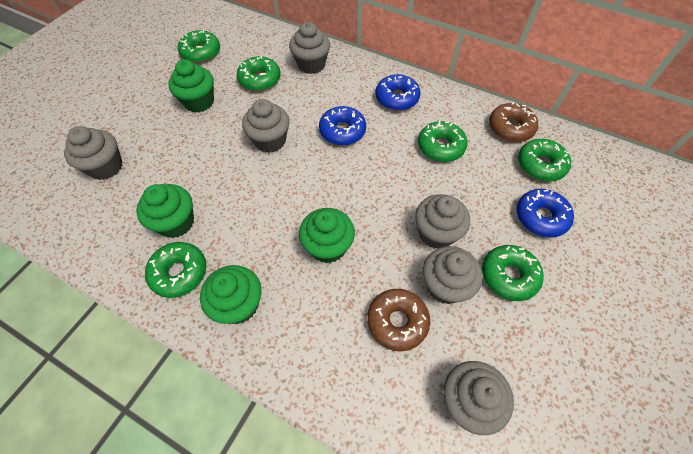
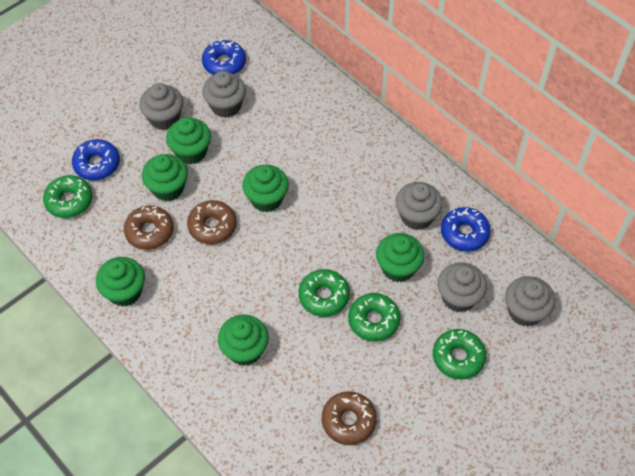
brown donut: [367,289,430,351] [489,102,538,142] = 2 -> [124,205,174,250] [187,200,237,244] [322,391,377,445] = 3
green cupcake: [136,184,194,238] [168,59,214,113] [200,265,262,324] [299,208,355,263] = 4 -> [96,257,145,307] [142,154,188,201] [166,117,211,164] [218,314,269,366] [242,165,289,212] [376,233,425,282] = 6
green donut: [145,242,206,298] [178,30,220,63] [237,56,281,91] [418,121,468,162] [482,245,543,301] [518,139,571,181] = 6 -> [43,175,92,218] [299,269,350,317] [348,293,400,342] [433,329,486,380] = 4
grey cupcake: [64,126,122,180] [242,99,290,153] [289,22,330,74] [415,194,470,249] [423,246,482,304] [443,361,514,435] = 6 -> [139,83,183,130] [202,71,246,118] [396,182,443,230] [438,262,487,312] [505,276,555,327] = 5

